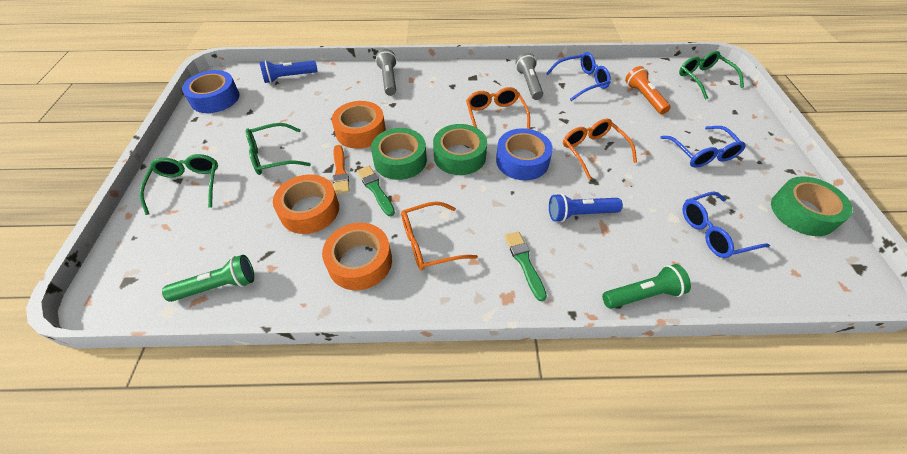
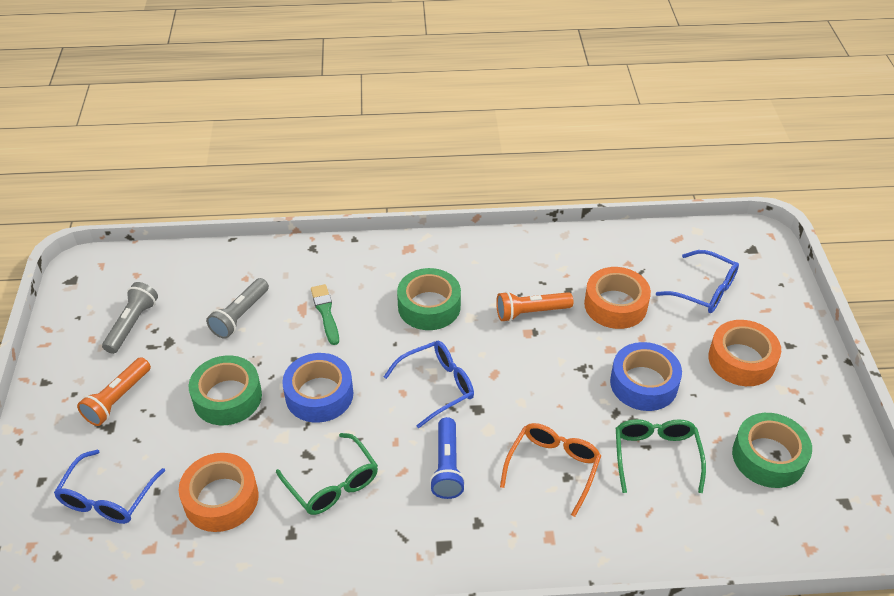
blue flashlight: [259,60,318,83] [549,193,623,222] = 2 -> [430,417,465,499] = 1
green brush: [357,166,395,216] [505,231,547,301] = 2 -> [311,284,339,345] = 1
green flashlight: [162,255,254,302] [602,264,691,309] = 2 -> none = 0
green glasses: [139,154,218,215] [245,123,311,175] [679,51,744,100] = 3 -> [276,433,378,515] [616,419,706,493] = 2
orange brush: [333,145,350,194] = 1 -> none = 0
orange flashlight: [625,66,671,114] = 1 -> [77,357,151,426] [496,291,573,322] = 2
orange glasses: [401,201,478,270] [466,87,530,129] [563,118,637,180] = 3 -> [500,423,601,517] = 1

